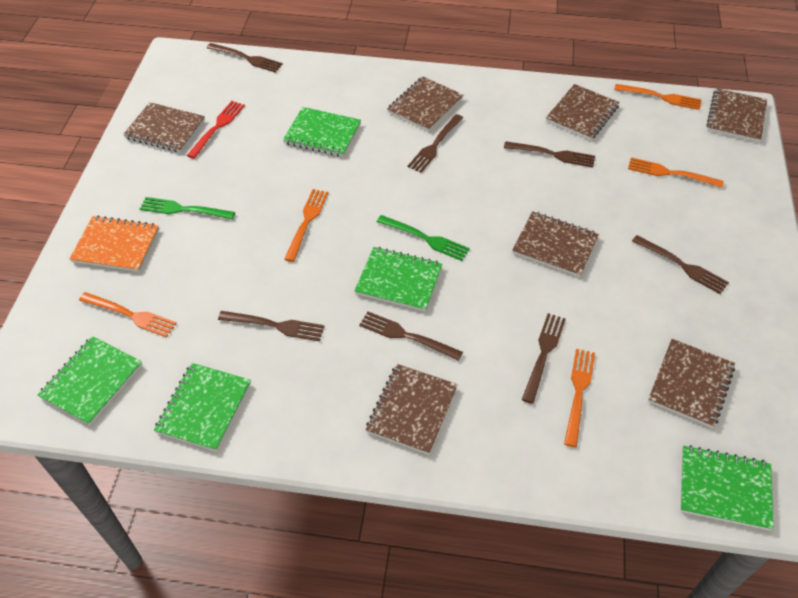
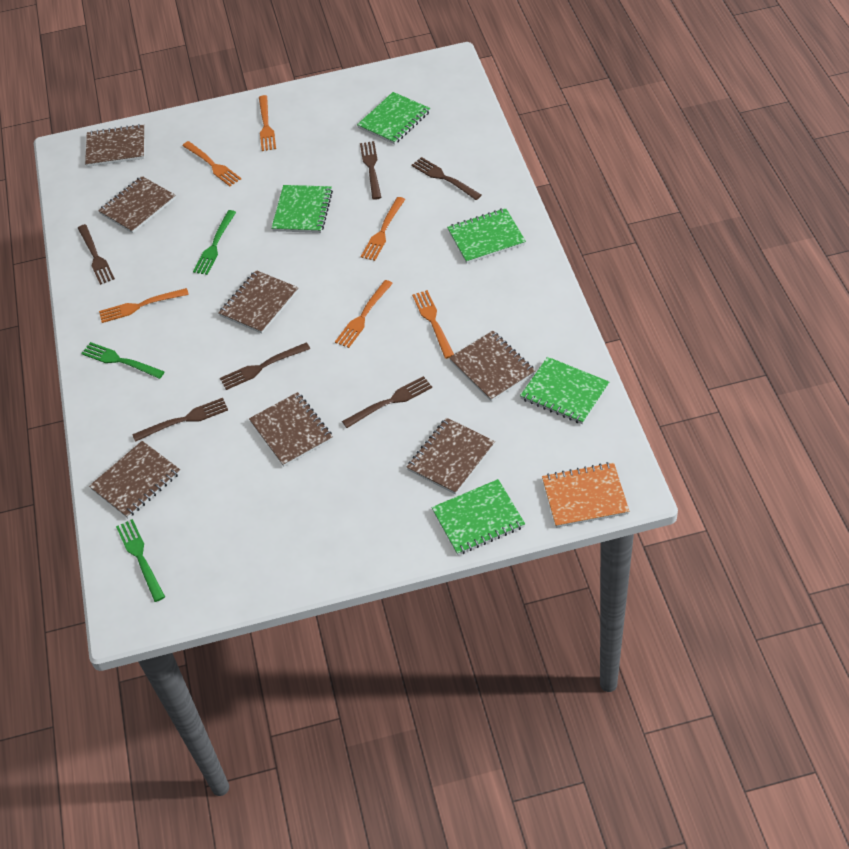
brown fork: [207,43,283,73] [218,311,325,341] [359,312,463,361] [408,114,463,173] [504,141,595,168] [522,313,566,404] [632,235,729,294] = 7 -> [78,224,115,285] [132,398,228,442] [220,342,310,390] [342,376,432,428] [360,141,381,200] [411,157,482,200] = 6
green fork: [140,197,235,220] [377,215,470,261] = 2 -> [81,342,165,379] [116,519,165,602] [193,210,236,275] = 3
orange fork: [79,292,177,337] [284,189,328,262] [564,349,595,447] [614,84,701,110] [628,157,724,188] = 5 -> [99,288,189,323] [182,141,241,186] [259,95,276,151] [335,280,393,348] [361,197,405,261] [412,290,454,359] = 6
red fork: [187,101,245,159] = 1 -> none = 0

